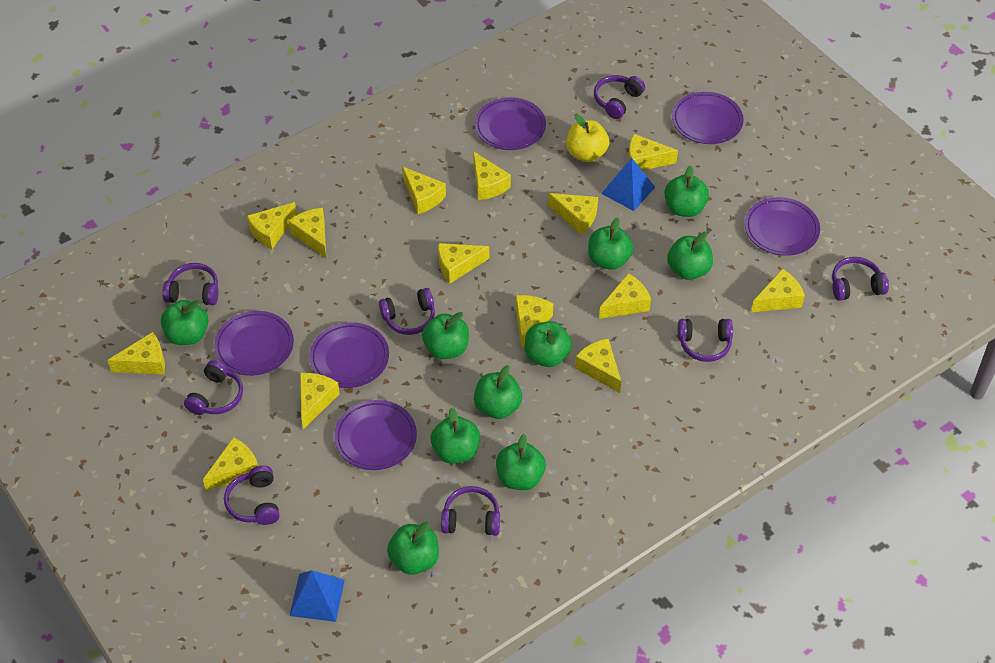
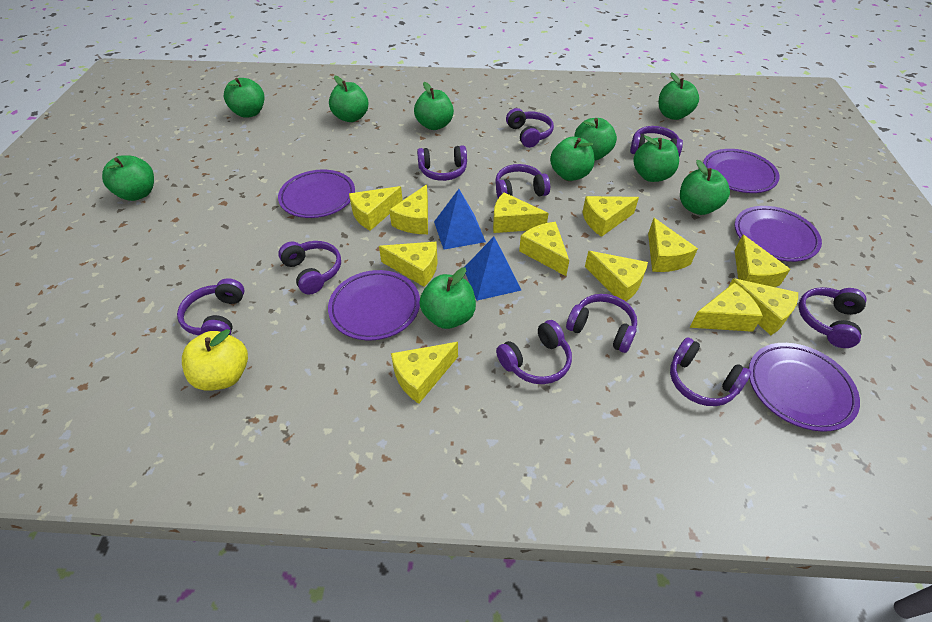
purple headphones: [162,263,218,305] [184,360,243,415] [224,465,280,525] [379,288,435,335] [441,486,500,536] [594,75,645,119] [678,319,733,362] [832,257,889,301] = 8 -> [177,278,245,335] [278,241,341,295] [417,145,467,181] [495,164,550,198] [496,320,572,384] [506,108,554,148] [566,294,637,353] [630,126,683,157] [670,337,751,406] [799,287,867,348] = 10
purple plate: [214,311,294,376] [309,322,389,388] [334,400,417,470] [475,97,546,150] [672,92,744,144] [745,197,820,256] = 6 -> [278,170,355,218] [328,270,420,340] [703,149,780,193] [735,206,822,262] [749,343,860,432] = 5
yellow cheese: [107,332,165,375] [203,437,258,491] [247,202,297,249] [288,208,326,258] [300,373,340,429] [402,167,446,214] [438,243,489,284] [473,151,511,200] [516,295,553,349] [548,193,598,234] [575,338,621,393] [599,273,651,319] [628,134,678,171] [751,269,805,312] = 14 -> [349,186,403,231] [379,242,437,287] [389,184,428,234] [391,342,458,404] [493,192,548,233] [519,222,569,276] [582,196,639,237] [585,251,648,301] [648,218,698,272] [689,283,763,332] [728,278,798,335] [735,235,790,287] = 12

